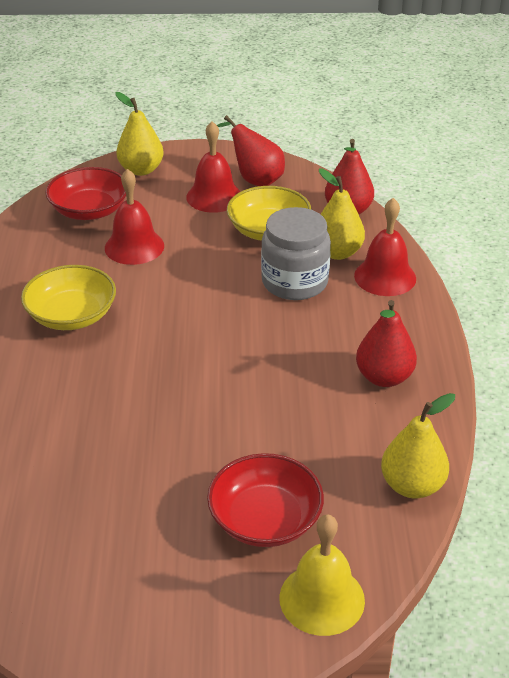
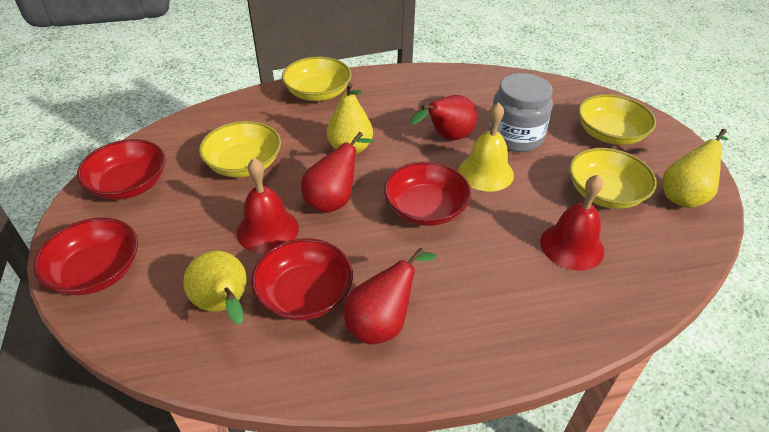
red bell: [105,169,164,265] [186,121,240,213] [354,198,416,296] = 3 -> [236,158,299,253] [540,175,604,271] = 2
red bowl: [45,167,126,220] [207,453,324,547] = 2 -> [33,218,138,295] [77,139,166,200] [251,238,353,321] [384,162,471,226] = 4
yellow bowl: [21,265,116,330] [227,186,311,241] = 2 -> [199,121,281,177] [282,57,351,101] [569,148,657,209] [578,94,656,145] = 4

